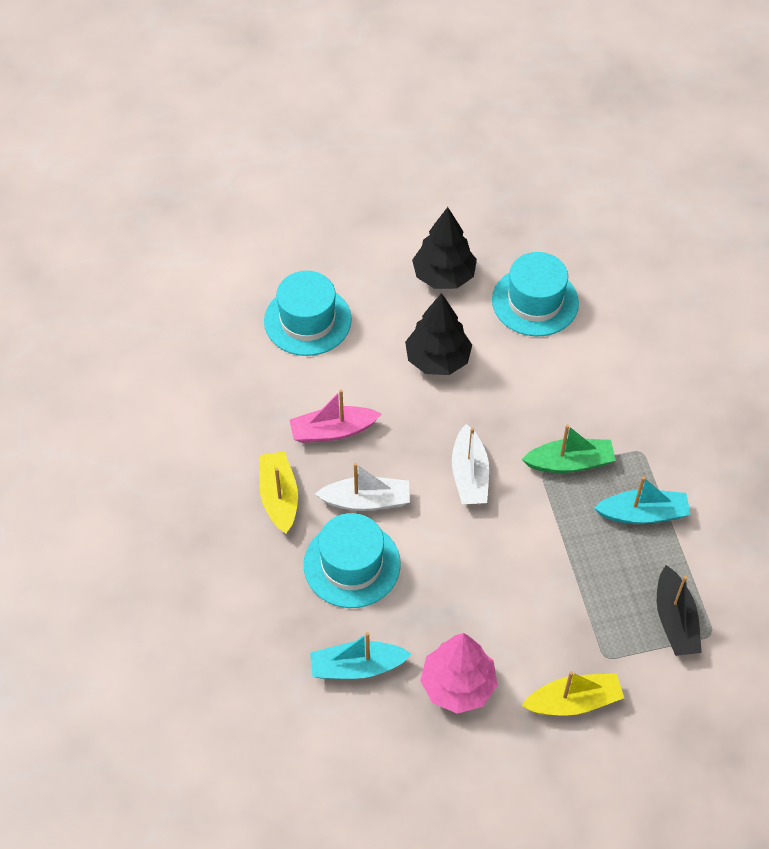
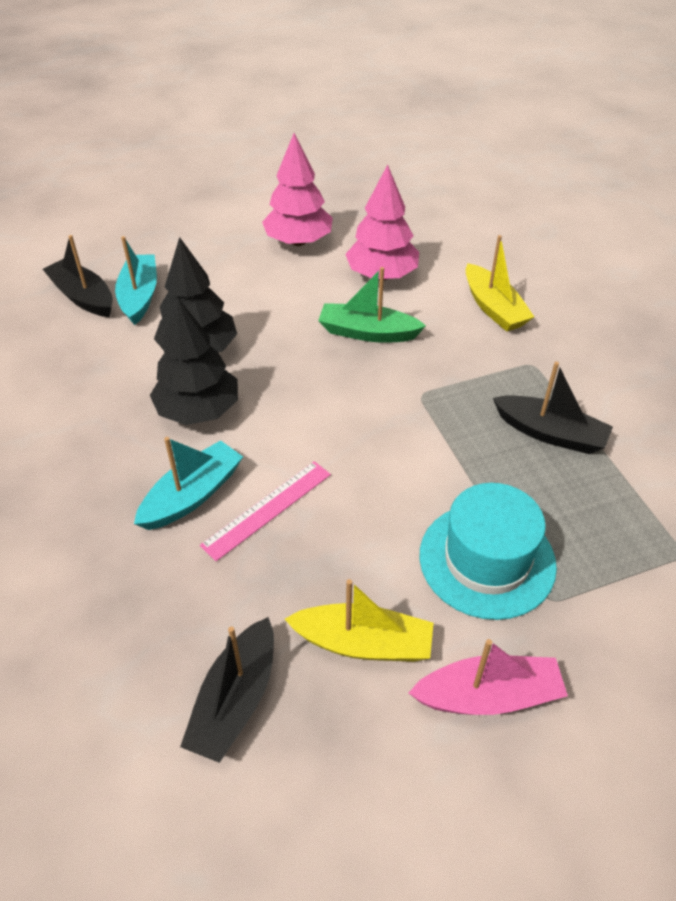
black boat: [657,565,702,656] = 1 -> [43,235,113,317] [180,617,274,763] [493,362,613,454] = 3
pink ruler: none = 0 -> [200,461,331,561] = 1
pink tree: [420,633,498,714] = 1 -> [262,133,333,246] [345,164,419,280] = 2
turquoise hat: [264,271,352,356] [304,513,401,608] [492,252,579,336] = 3 -> [420,483,557,620] = 1
white boat: [315,463,410,511] [452,424,489,504] = 2 -> none = 0

